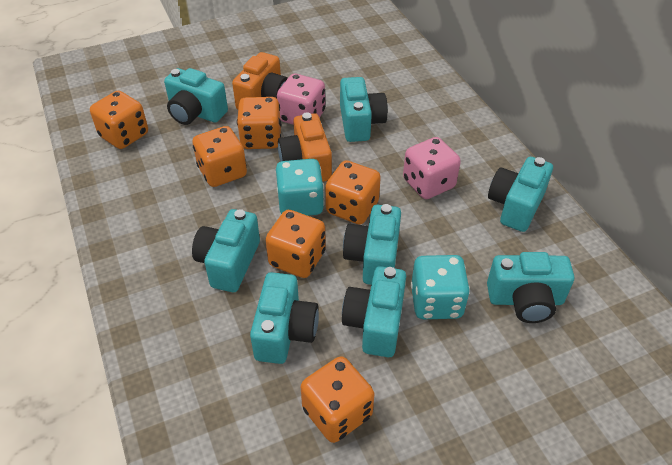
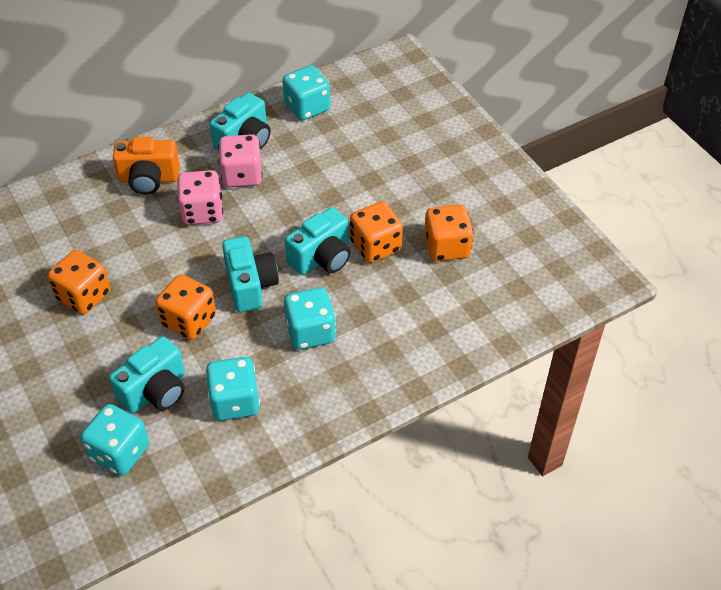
orange camera: [232,52,288,109] [278,112,332,182] = 2 -> [113,137,180,195] = 1
orange dice: [90,91,148,149] [192,126,247,187] [237,97,281,149] [266,210,326,278] [301,356,374,443] [325,161,381,224] = 6 -> [48,250,110,314] [155,274,216,340] [350,201,403,263] [424,205,474,261] = 4
turquoise camera: [164,68,228,125] [192,209,260,292] [250,272,319,364] [340,77,388,142] [342,266,406,357] [343,204,401,285] [487,252,574,323] [488,157,553,232] = 8 -> [109,336,185,414] [210,93,271,151] [222,236,279,312] [285,207,351,275] = 4
turquoise dice: [276,159,324,216] [411,255,470,319] = 2 -> [81,404,149,476] [205,357,260,421] [283,65,330,121] [284,287,336,350] = 4

